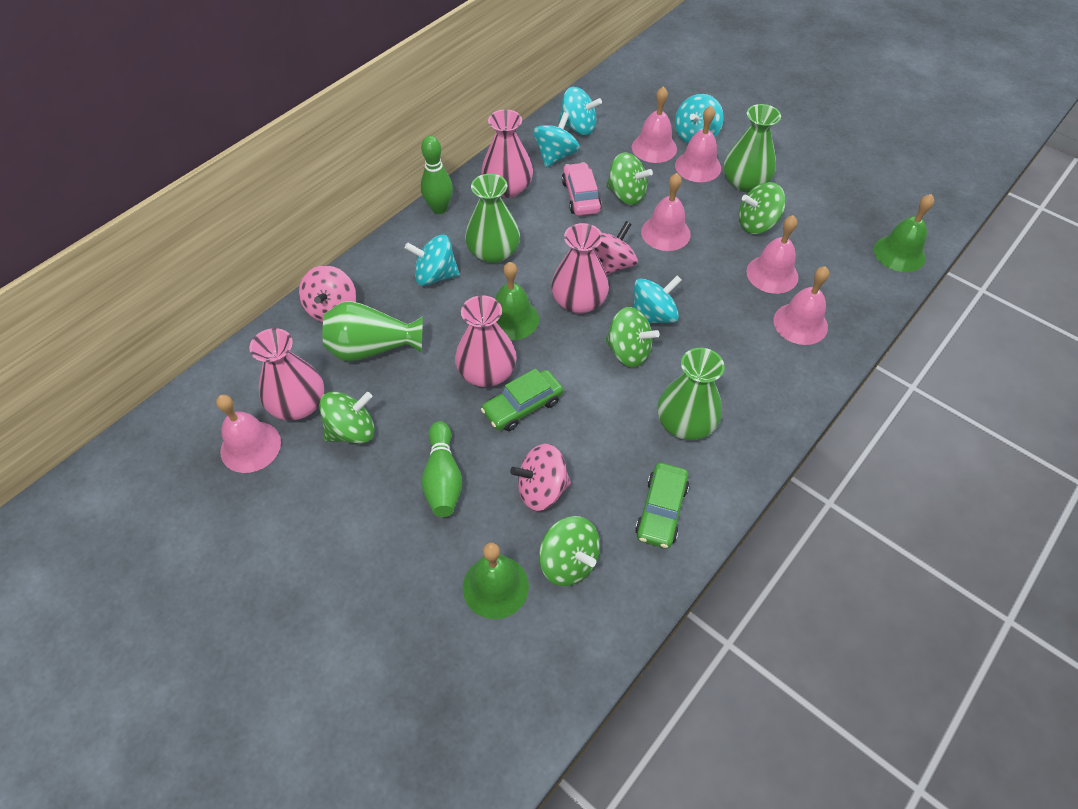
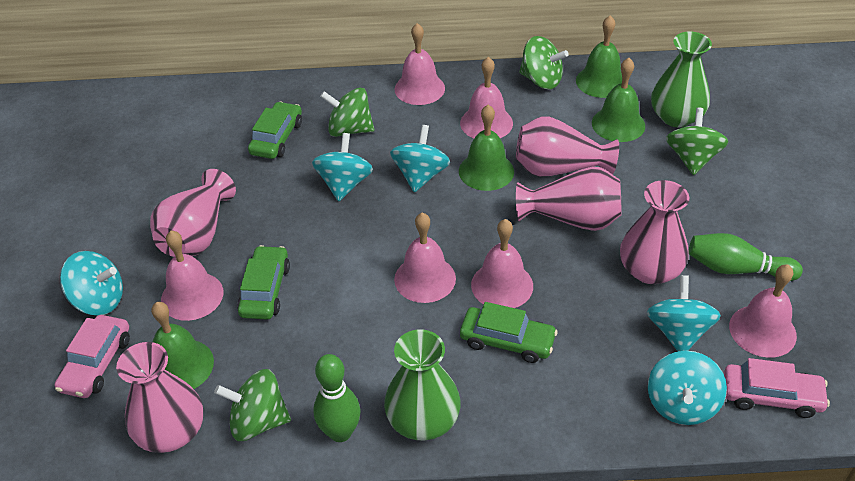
green bell: [463,543,529,619] [495,262,539,340] [874,194,934,272] = 3 -> [151,302,214,389] [459,105,514,191] [576,16,622,98] [592,58,645,142] = 4
green car: [481,368,563,431] [635,463,689,549] = 2 -> [237,245,290,319] [248,101,302,159] [460,302,558,363] = 3
green spinning top: [319,391,375,444] [539,516,600,586] [605,307,660,367] [606,152,653,205] [739,182,786,234] = 5 -> [214,369,291,441] [320,87,374,137] [519,36,569,89] [666,108,728,175] = 4
green vase: [323,301,423,362] [465,174,520,263] [658,348,725,440] [724,104,781,192] = 4 -> [384,329,461,440] [651,32,712,127] = 2
pink car: [562,162,602,216] = 1 -> [55,315,130,398] [724,358,830,418] = 2
pink spinning top: [299,265,356,322] [510,444,571,511] [594,221,638,275] = 3 -> none = 0
pink vase: [249,328,324,420] [455,295,517,387] [482,109,533,198] [551,223,609,314] = 4 -> [116,342,203,453] [150,169,236,257] [516,116,619,177] [516,166,621,231] [620,180,689,284] = 5

